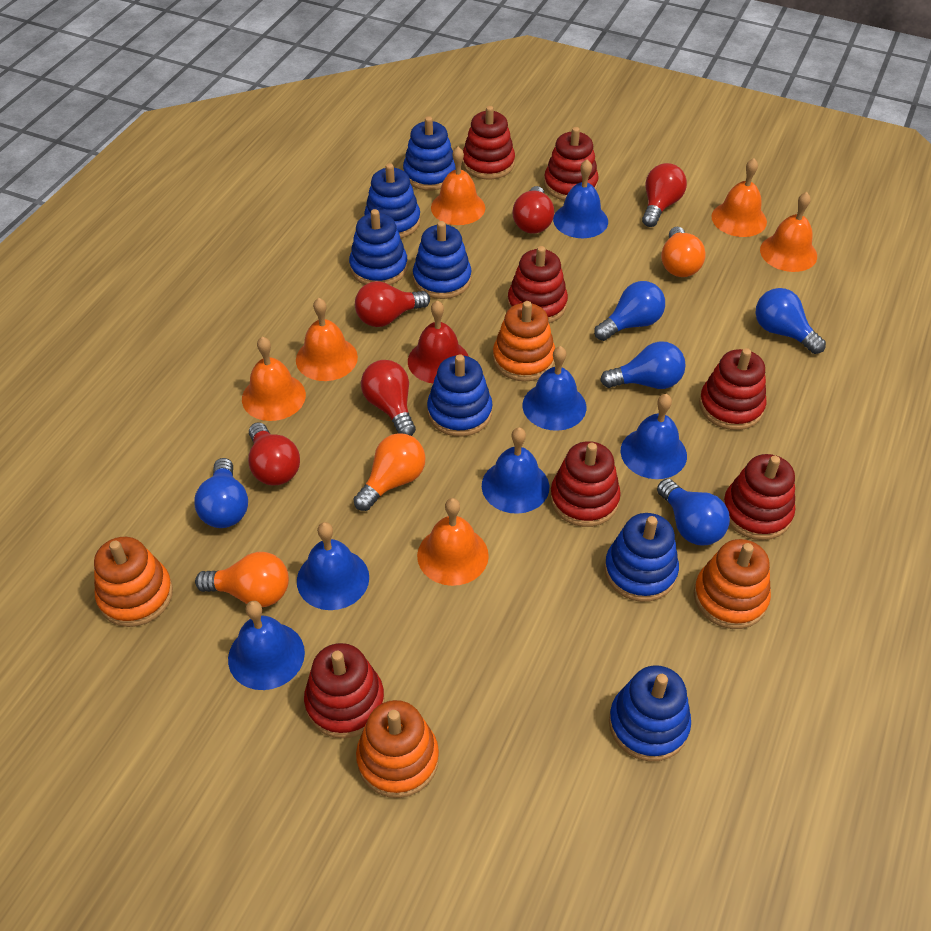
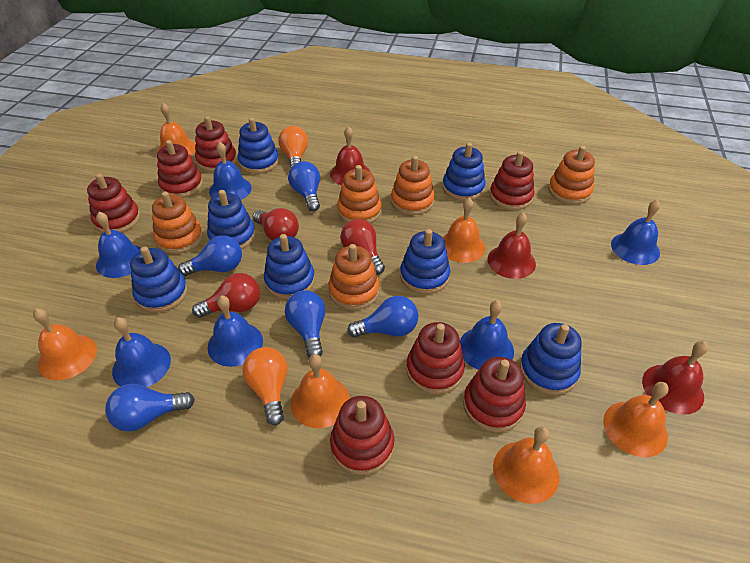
orange light bulb: [195,552,289,607] [353,433,426,511] [661,227,706,277] = 3 -> [242,347,287,425] [278,126,308,169] = 2
orange stacking toy: [94,537,173,627] [356,700,439,798] [493,301,555,382] [693,539,771,629] = 4 -> [152,192,203,254] [328,244,380,310] [337,165,382,223] [391,156,435,215] [548,146,595,204] = 5
red bell: [408,300,469,383] = 1 -> [330,126,370,185] [487,212,536,279] [642,341,708,415] = 3
red light bulb: [248,422,300,486] [355,281,430,327] [361,360,416,436] [513,186,554,234] [642,163,687,227] = 5 -> [192,273,260,318] [252,208,299,241] [341,219,385,274] = 3

